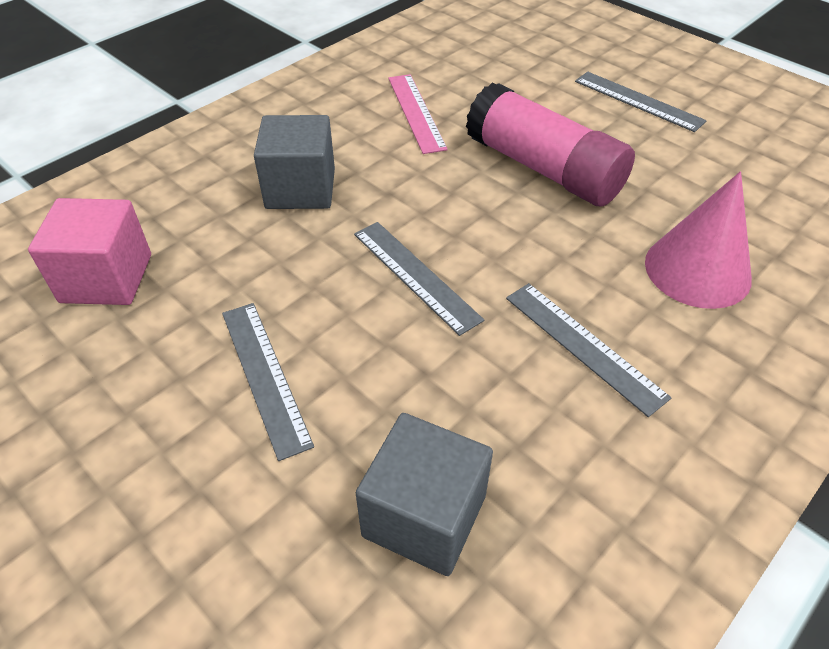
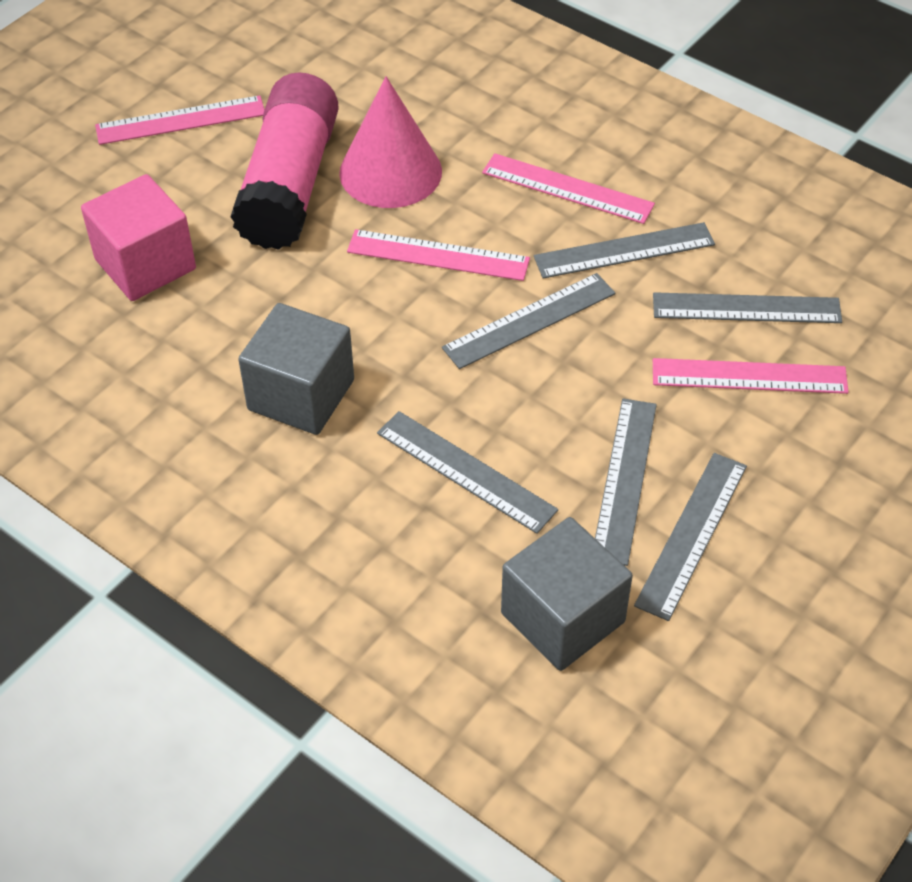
grey ruler: [222,303,314,461] [354,222,484,336] [506,283,672,417] [575,72,707,132] = 4 -> [377,411,558,534] [442,273,615,369] [534,222,715,279] [595,398,657,566] [634,453,747,621] [653,292,842,323] = 6
pink ruler: [388,74,448,154] = 1 -> [95,95,265,145] [347,229,530,281] [482,153,655,224] [653,358,849,394] = 4

